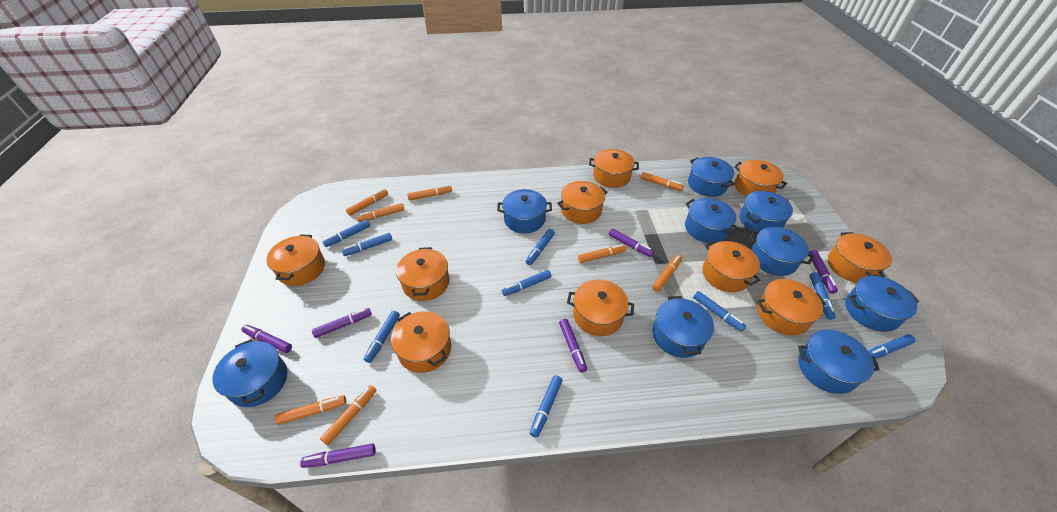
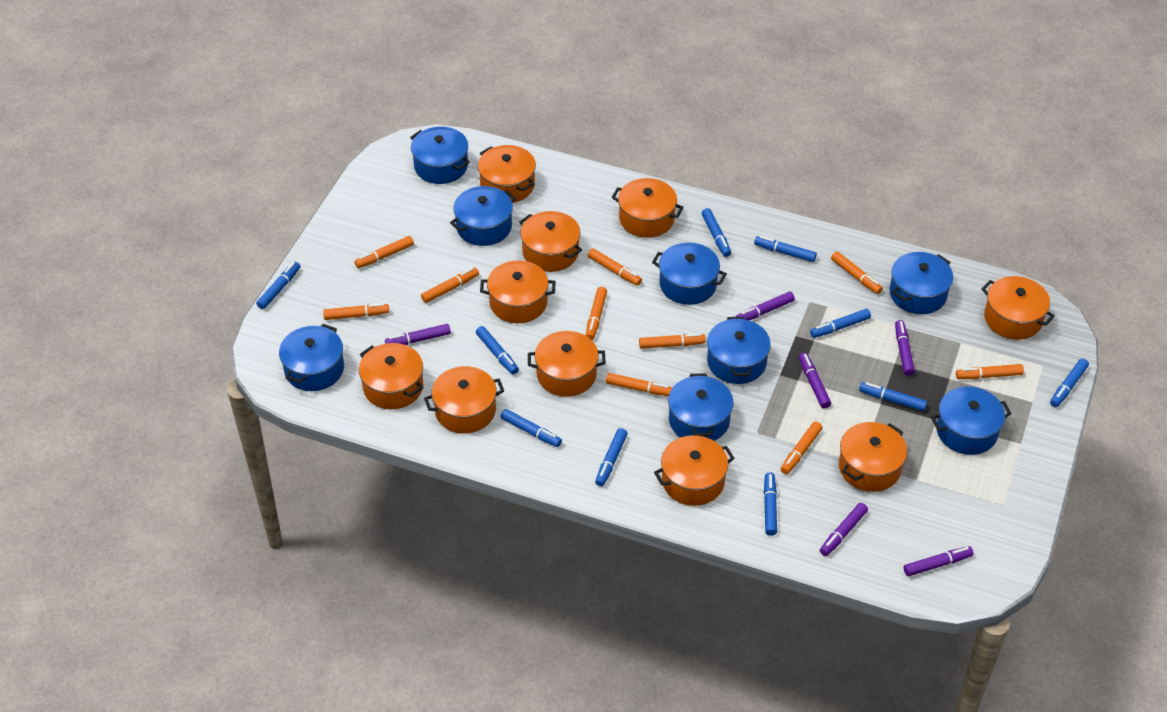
blue marker: [323,220,370,247] [342,233,392,256] [364,311,400,363] [502,270,552,296] [526,229,555,265] [530,375,563,438] [693,291,746,332] [810,272,836,320] [868,334,916,359] = 9 -> [256,262,300,309] [476,326,519,375] [500,409,562,447] [595,428,628,486] [702,208,731,257] [754,236,817,262] [764,473,777,536] [810,309,871,338] [859,382,927,411] [1050,359,1089,407] = 10
blue pot: [212,339,287,407] [497,189,552,233] [653,296,714,358] [685,198,739,243] [688,157,735,197] [740,191,793,232] [749,227,814,276] [798,330,880,394] [845,276,919,332] = 9 -> [279,324,344,391] [410,126,470,184] [450,186,516,246] [652,242,727,305] [668,374,733,441] [707,317,771,384] [890,252,953,314] [931,387,1011,455] = 8
orange marker: [275,395,346,425] [320,385,376,445] [346,189,388,216] [357,203,405,222] [407,185,452,201] [578,244,626,263] [640,172,684,191] [652,255,682,292] = 8 -> [323,303,389,320] [354,236,414,268] [421,267,479,303] [586,287,607,340] [588,248,642,286] [606,373,672,396] [639,333,706,349] [781,421,822,474] [831,251,883,294] [956,364,1024,379] = 10

